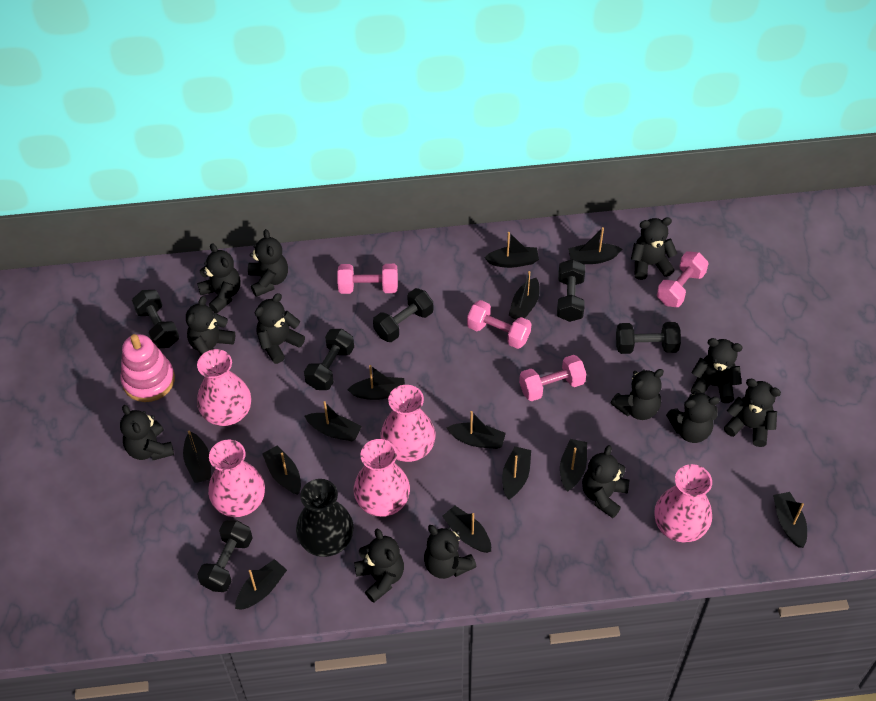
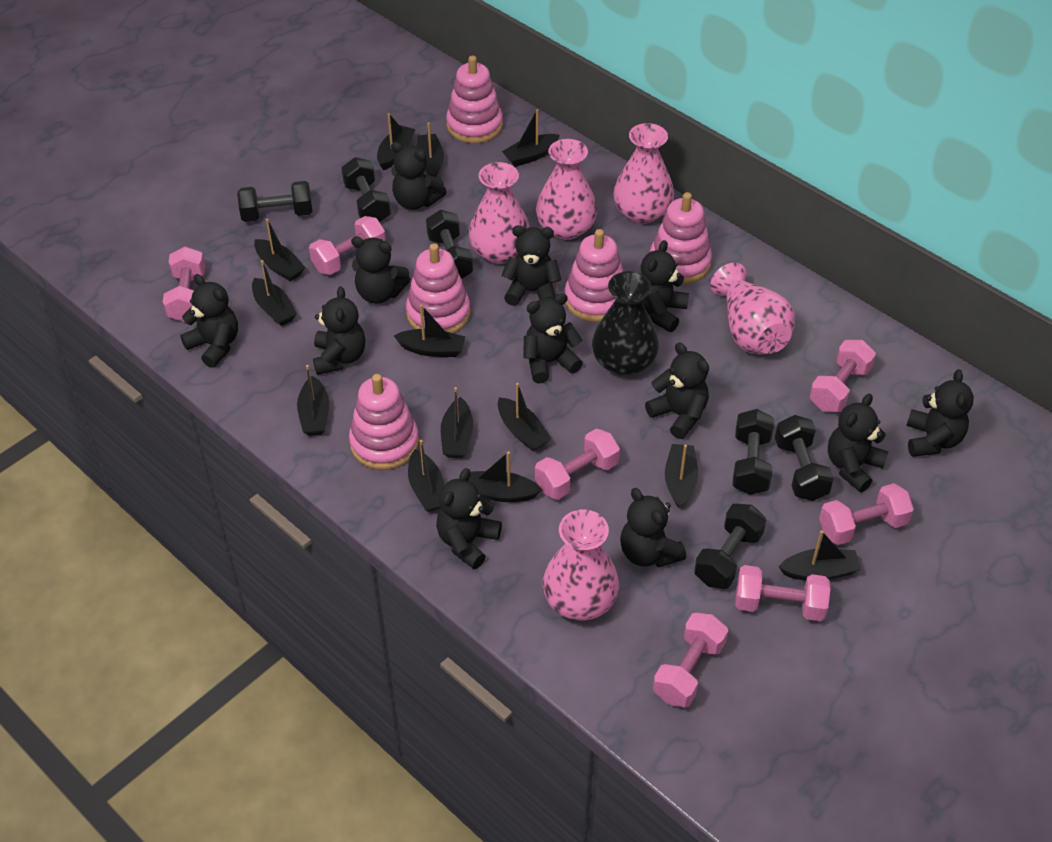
black teddy bear: [120,405,174,460] [186,296,235,355] [197,243,241,313] [248,229,288,297] [255,293,305,364] [354,528,404,603] [424,525,477,579] [582,445,629,518] [611,369,664,420] [631,217,678,280] [666,391,720,443] [691,338,743,403] [724,379,781,447] = 13 -> [180,274,238,368] [313,286,365,375] [351,236,410,304] [391,142,446,210] [436,468,502,569] [501,225,561,306] [523,293,583,384] [620,488,686,567] [640,240,689,332] [645,342,709,439] [828,394,888,492] [906,369,974,457] = 12
pink dumbbell: [337,264,398,294] [467,300,531,349] [519,355,586,401] [657,251,709,307] = 4 -> [163,247,205,322] [309,216,386,275] [535,429,620,500] [653,613,728,707] [735,565,830,621] [809,340,876,412] [819,483,914,545] = 7
pink stacking toy: [120,334,175,402] = 1 -> [349,374,419,470] [406,243,470,333] [446,56,503,143] [565,229,623,322] [650,192,712,284] = 5

